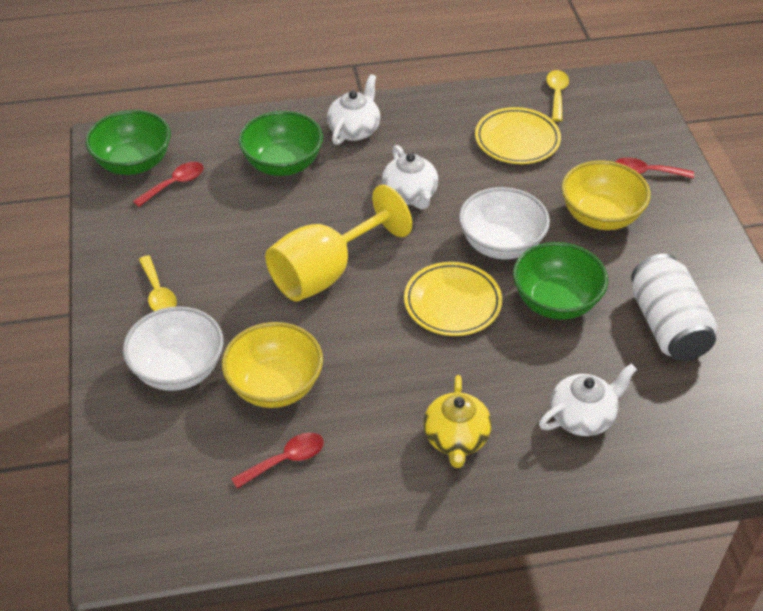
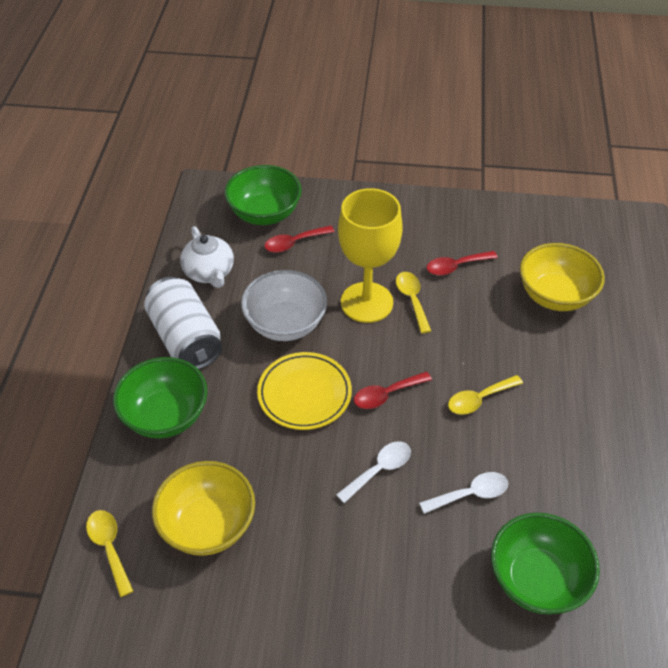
white bowl: [123,306,223,391] [459,187,550,259] = 2 -> [241,270,327,341] = 1
white spoon: none = 0 -> [336,441,411,503] [419,472,508,514] = 2
white teapot: [327,74,380,145] [382,145,438,210] [539,364,637,436] = 3 -> [180,226,234,288] = 1
yellow plate: [404,262,502,336] [475,107,561,164] = 2 -> [257,352,352,430] = 1
yellow spoon: [139,255,177,311] [546,70,569,121] = 2 -> [86,510,133,597] [396,272,431,333] [448,375,523,415] = 3
yellow teapot: [423,375,492,468] = 1 -> none = 0

